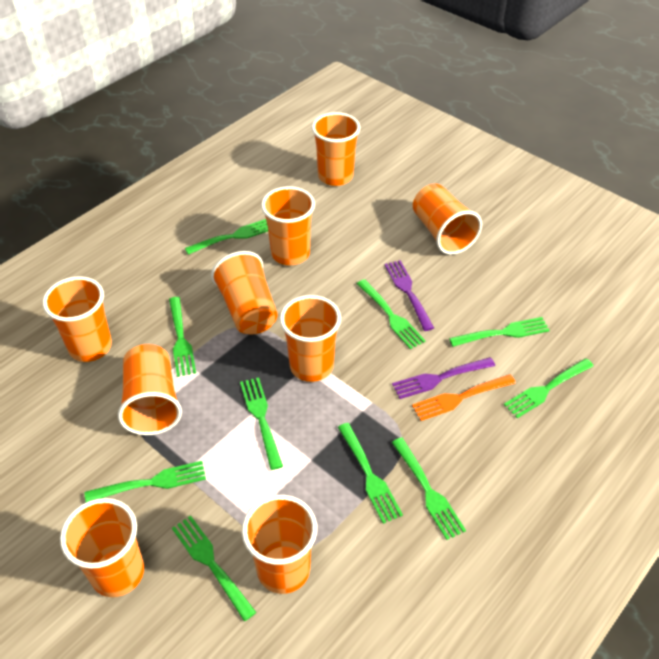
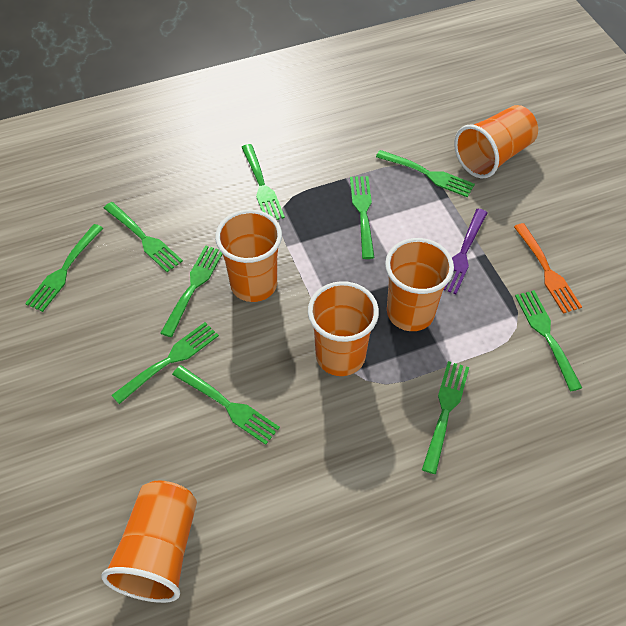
orange cup: [43,277,112,362] [60,498,144,597] [118,344,182,435] [211,251,277,334] [242,495,317,594] [261,186,315,265] [280,295,341,382] [312,112,360,186] [413,184,482,255] = 9 -> [101,480,197,603] [215,210,282,302] [308,281,379,376] [385,238,454,331] [454,105,538,178] = 5
purple fork: [385,260,434,331] [392,357,495,399] = 2 -> [443,209,488,294] = 1

